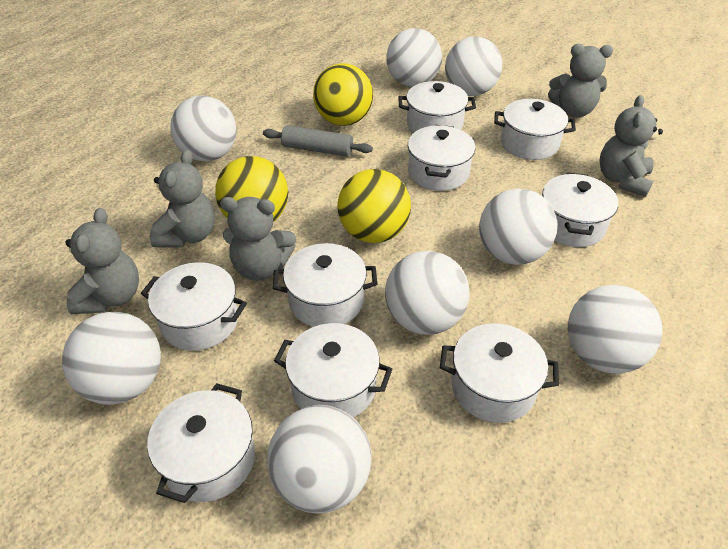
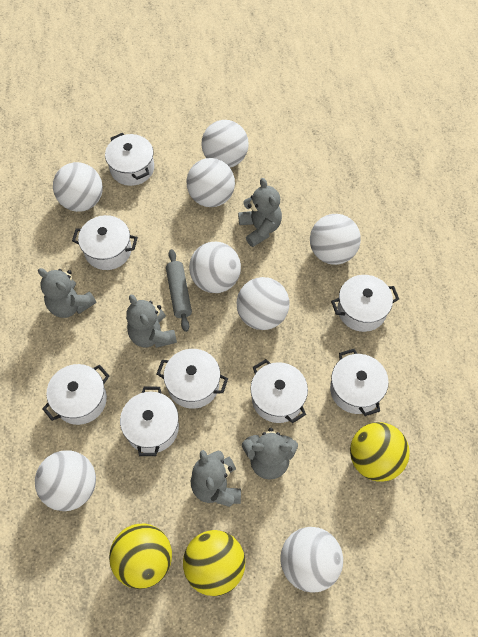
white pot: [141,262,247,351] [147,383,255,503] [273,243,377,327] [274,323,392,418] [399,81,476,133] [408,125,476,191] [440,323,559,423] [494,99,576,160] [542,172,618,247] = 9 -> [42,364,109,425] [72,215,138,270] [105,133,154,186] [120,387,179,456] [157,349,228,409] [250,359,308,423] [330,349,389,416] [331,275,399,332] = 8

